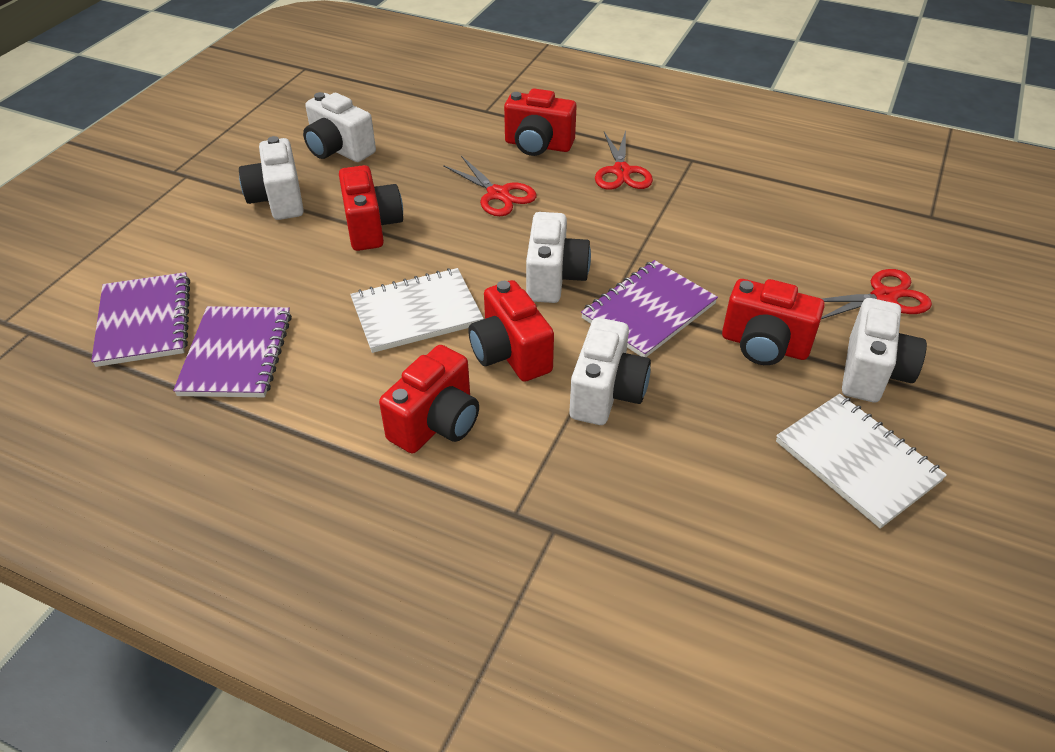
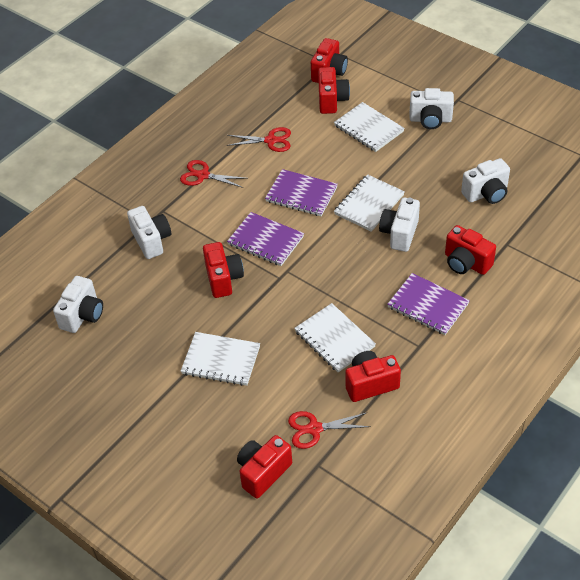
red camera: [339,165,403,251] [379,345,479,453] [468,280,554,382] [504,88,577,156] [722,279,825,365] = 5 -> [203,242,244,298] [237,435,292,499] [311,38,348,83] [318,67,350,114] [346,351,401,402] [445,225,496,275] = 6
white notebook: [350,268,484,353] [776,394,947,529] = 2 -> [181,332,260,386] [294,303,376,372] [334,102,405,152] [334,174,405,232] = 4

